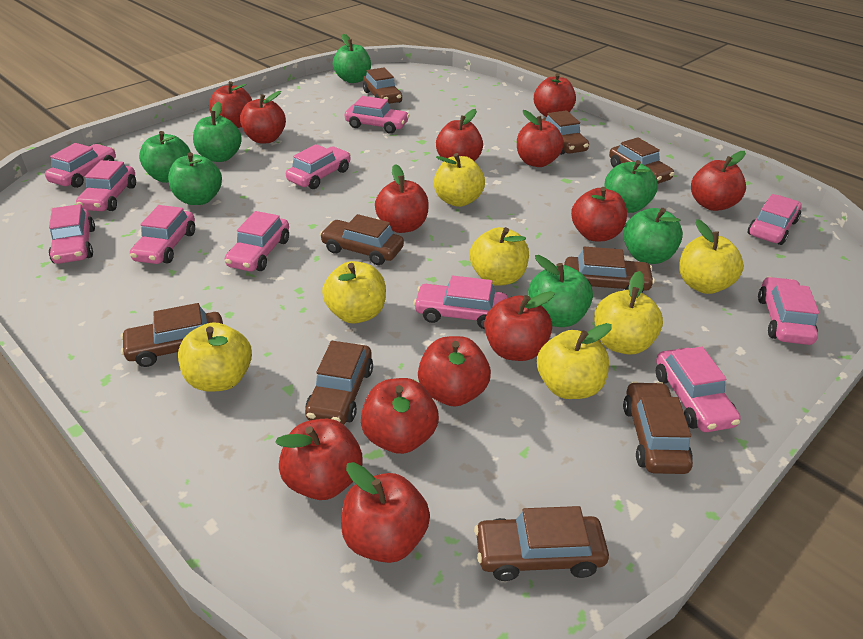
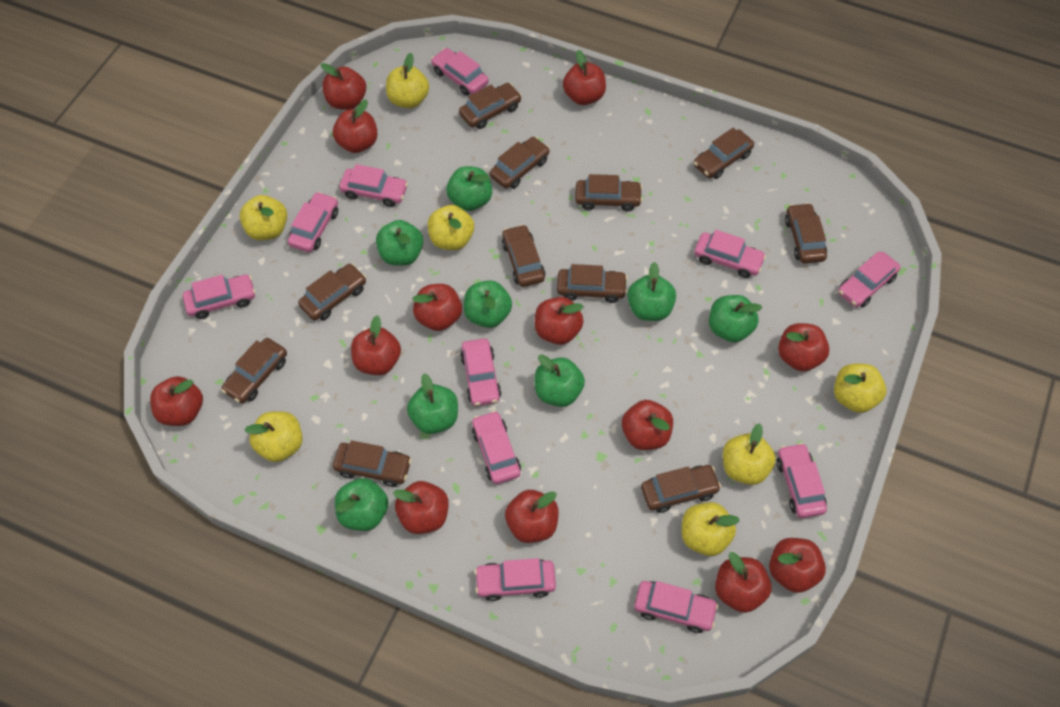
brown car: [121,303,223,367] [305,341,373,425] [320,214,404,265] [363,68,402,104] [474,506,609,581] [542,110,589,155] [564,247,655,292] [609,137,674,184] [623,381,693,474] = 9 -> [221,338,287,403] [298,264,366,320] [333,440,412,487] [459,83,522,129] [490,137,550,189] [502,224,545,287] [557,264,628,303] [575,174,643,211] [641,465,721,513] [694,128,754,179] [785,203,827,264] = 11
green apple: [139,131,191,183] [168,152,222,205] [193,102,242,162] [333,34,371,83] [528,255,593,327] [604,160,658,213] [623,208,683,264] = 7 -> [335,478,389,531] [376,220,423,266] [407,373,458,434] [446,166,492,211] [464,280,512,328] [535,355,585,407] [627,262,676,321] [709,295,762,342] = 8

